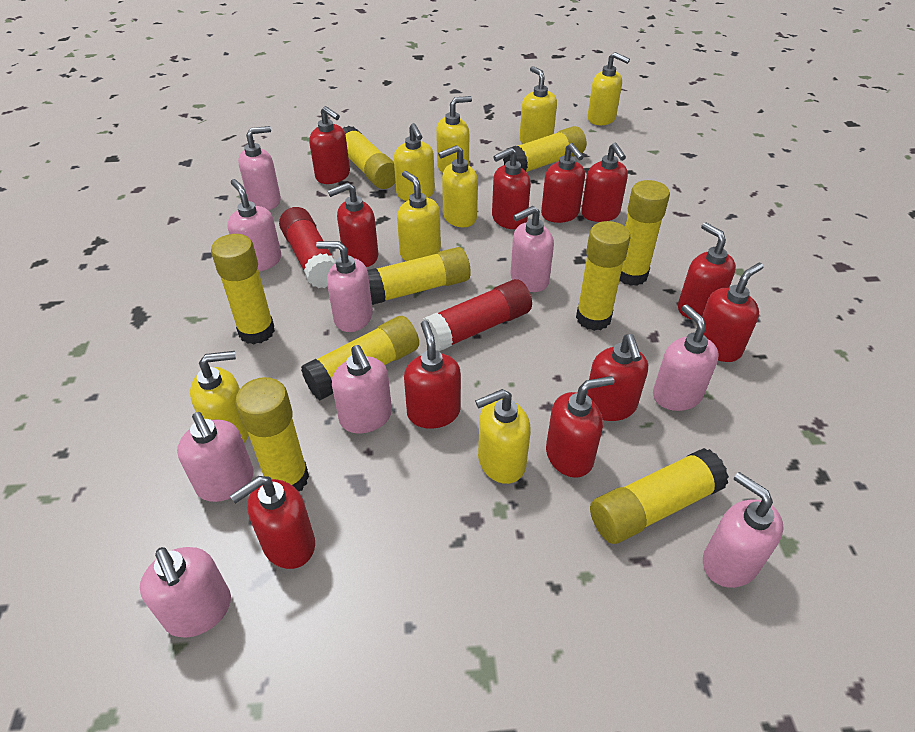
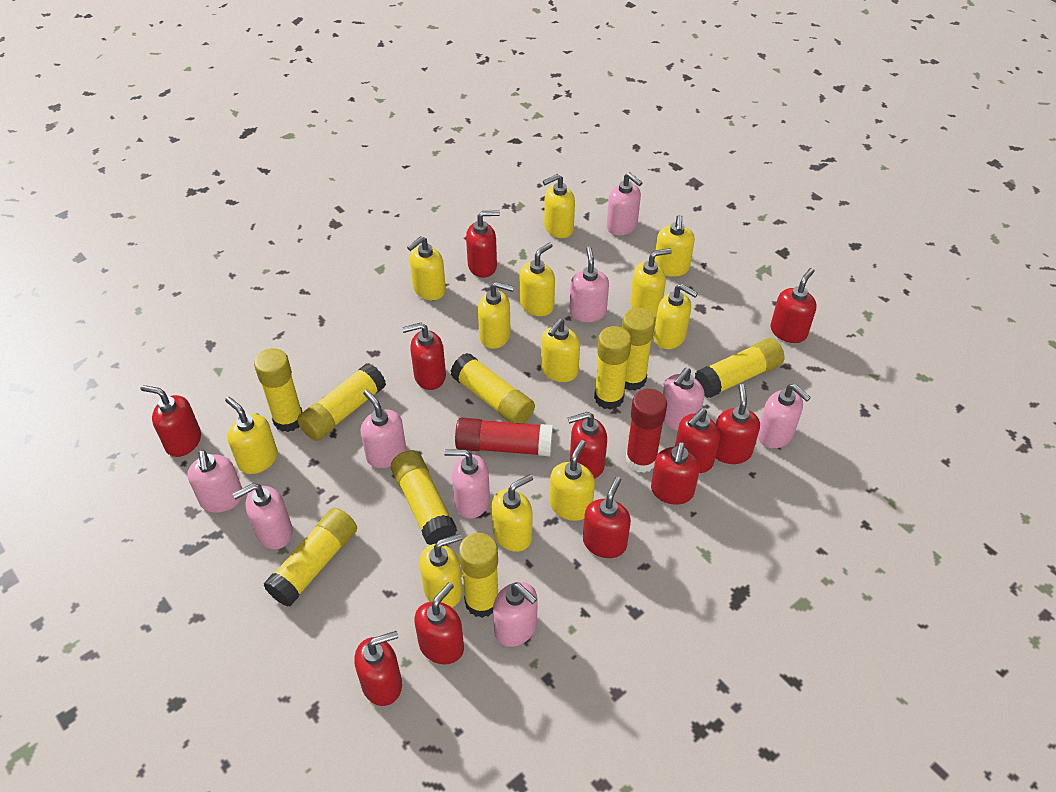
yellow soap dispenser: [190,351,249,442] [394,123,435,201] [397,171,441,261] [436,96,472,173] [438,145,478,227] [475,389,531,484] [520,66,557,144] [588,52,630,125] = 8 -> [225,397,278,474] [407,236,446,300] [420,534,463,608] [478,282,514,349] [492,474,533,552] [520,242,555,316] [541,319,580,382] [543,174,575,238] [550,440,595,521] [630,248,672,317] [654,284,698,349] [655,215,695,277] = 12

